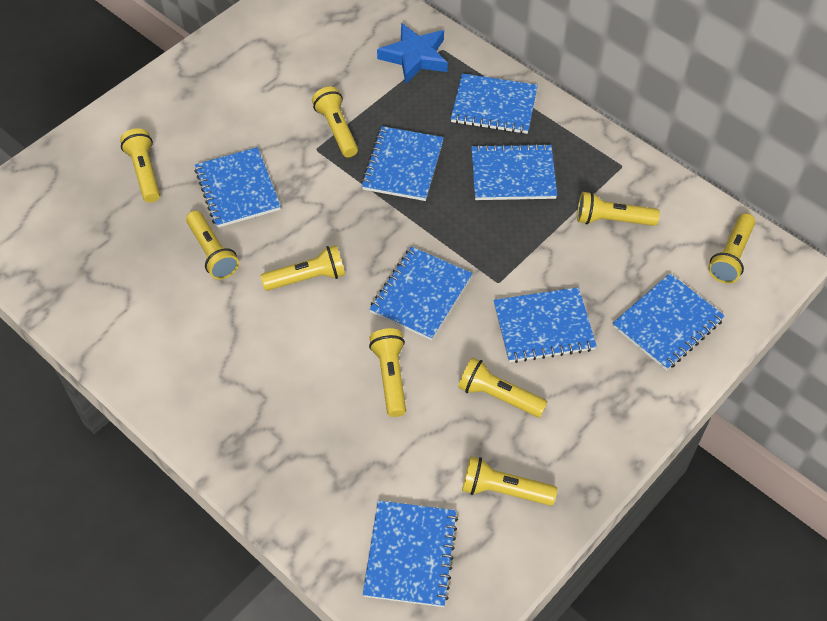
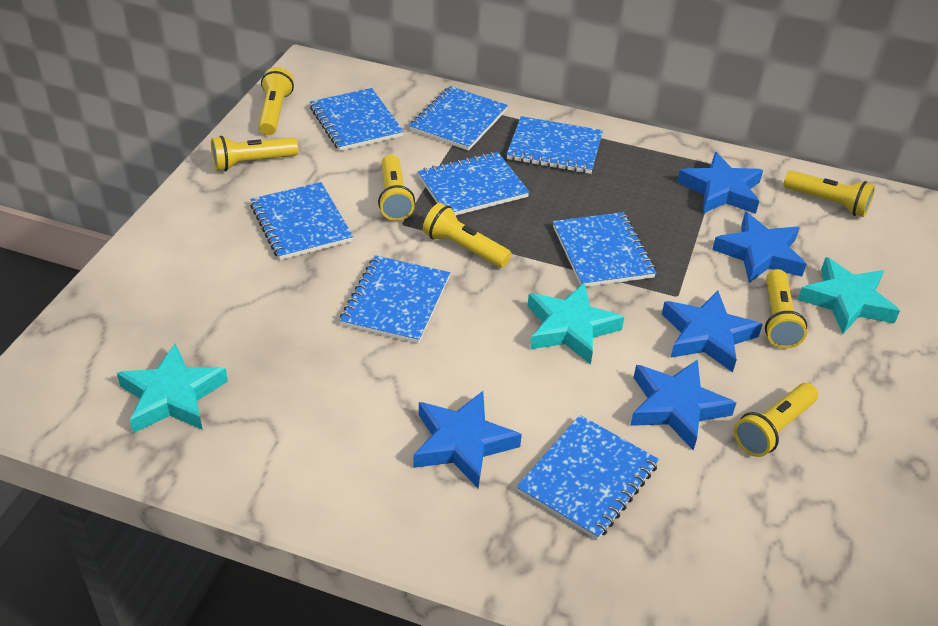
blue star: [377,23,448,84] = 1 -> [413,391,522,489] [630,359,736,451] [662,290,763,373] [677,152,763,214] [712,212,806,283] = 5
turquoise star: none = 0 -> [117,343,228,433] [528,282,624,365] [798,257,900,334] = 3
yellow flashlight: [120,128,160,203] [186,211,239,280] [260,245,345,291] [312,87,358,157] [369,328,406,417] [458,357,548,417] [462,457,557,506] [577,192,660,226] [708,213,756,284] = 9 -> [211,136,299,171] [259,67,294,135] [378,154,415,221] [423,203,511,268] [734,383,818,457] [765,269,807,349] [784,170,875,217] = 7

